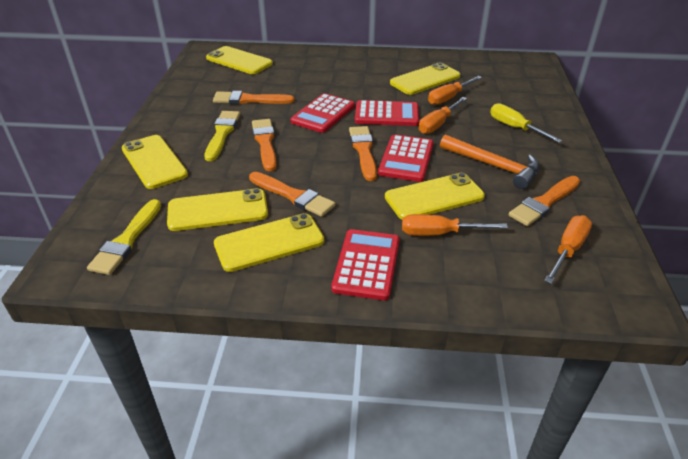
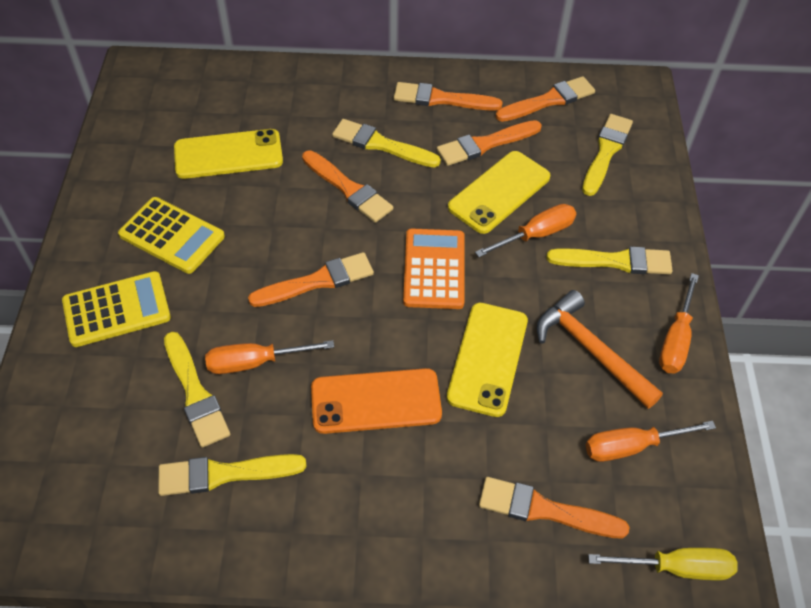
orange brush: [213,91,295,104] [249,172,335,217] [252,119,277,171] [349,126,377,181] [509,176,580,226] = 5 -> [248,252,374,307] [302,150,393,223] [394,82,503,111] [437,120,542,166] [479,477,630,538] [496,76,595,122] = 6
orange calculator: none = 0 -> [403,228,465,309] = 1
orange phone: none = 0 -> [311,368,442,434] = 1
red calculator: [290,93,355,133] [331,229,400,300] [355,100,419,126] [378,134,433,182] = 4 -> none = 0
yellow brush: [87,199,161,275] [204,111,240,161] = 2 -> [158,454,307,496] [164,332,230,448] [332,119,441,168] [547,246,673,274] [582,114,633,196] = 5
yellow calculator: none = 0 -> [62,271,171,347] [118,197,225,274] = 2
yellow phone: [122,135,188,189] [167,188,268,231] [206,46,273,74] [214,213,324,272] [385,173,485,219] [390,63,460,95] = 6 -> [174,129,283,179] [447,303,528,417] [448,151,550,234] = 3

